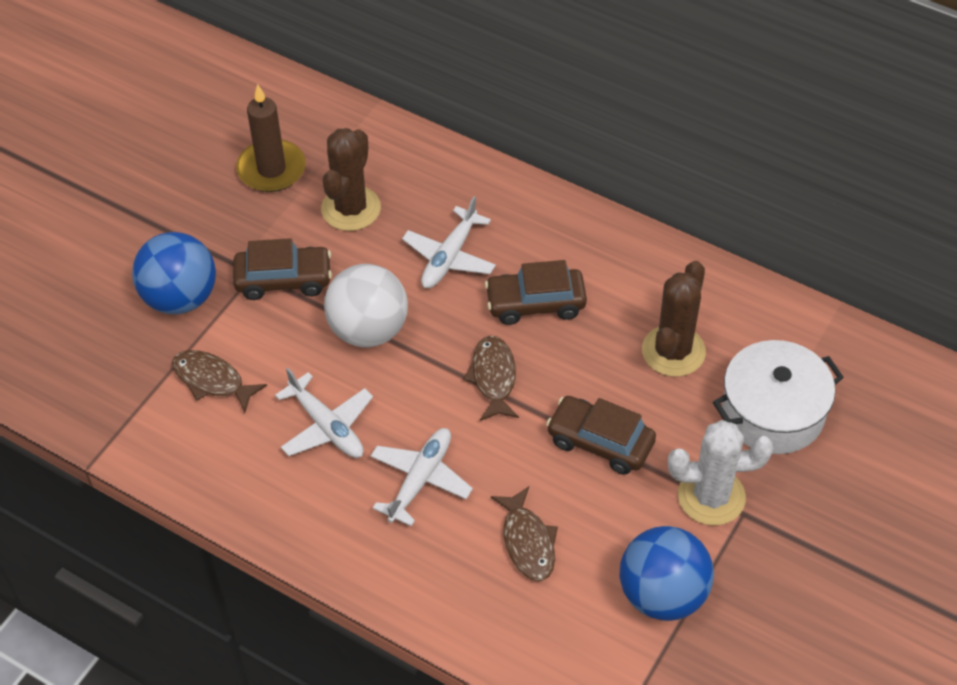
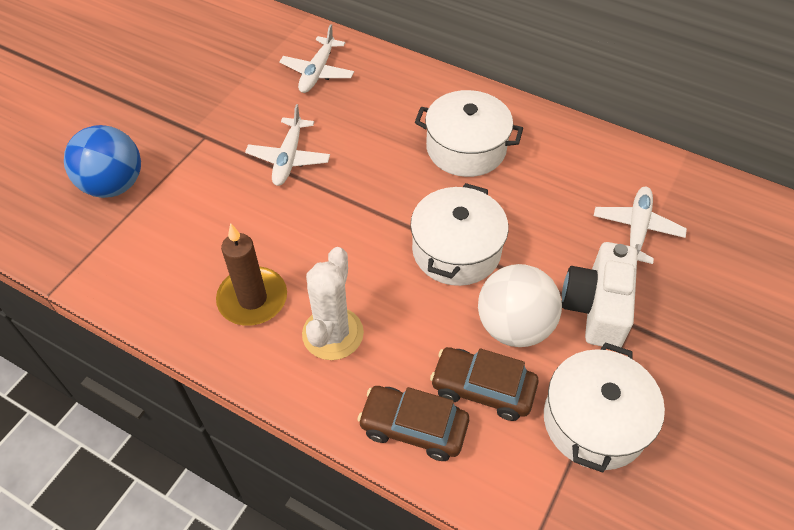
blue ball: [132,232,216,314] [620,526,714,621] = 2 -> [64,125,141,198] = 1
brown cactus: [321,128,381,231] [642,261,706,377] = 2 -> none = 0
brown car: [233,238,332,300] [485,260,587,325] [546,396,656,475] = 3 -> [357,386,469,461] [430,347,539,421] = 2
brown fish: [172,350,267,413] [464,336,519,421] [491,486,558,581] = 3 -> none = 0
white camera: none = 0 -> [562,242,637,347] = 1
white pot: [713,340,844,454] = 1 -> [410,183,509,286] [415,90,523,177] [544,342,665,473] = 3

